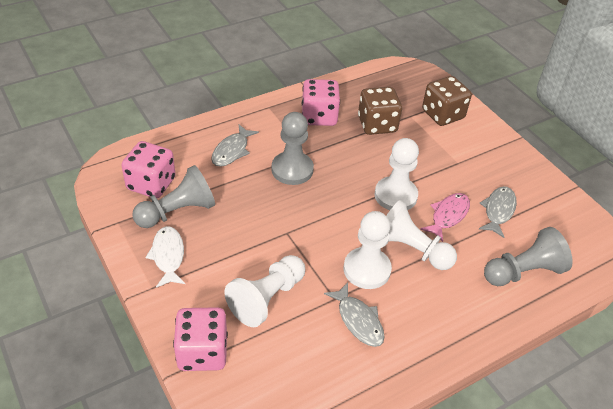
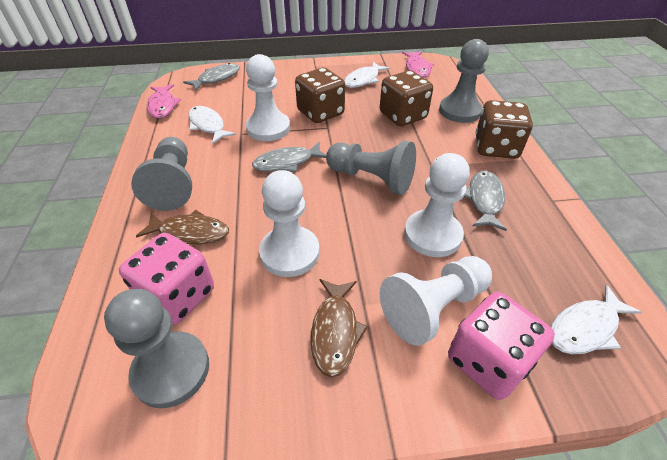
brown dice: [358,87,402,135] [422,76,472,126] = 2 -> [295,68,345,123] [380,70,433,126] [476,100,533,159] = 3
brown fish: none = 0 -> [136,210,229,244] [311,279,368,377] = 2
grey pawn: [132,165,215,228] [272,112,314,185] [484,227,573,286] = 3 -> [104,289,209,408] [131,137,192,211] [326,141,416,195] [439,39,489,123] = 4
pink dice: [121,141,175,198] [173,307,228,371] [302,79,340,126] = 3 -> [119,233,214,325] [448,292,555,400] = 2
pink fish: [420,193,470,242] = 1 -> [147,84,181,118] [402,51,434,78] = 2
white fish: [145,226,185,288] = 1 -> [188,106,236,144] [344,62,390,88] [551,284,642,354] = 3

